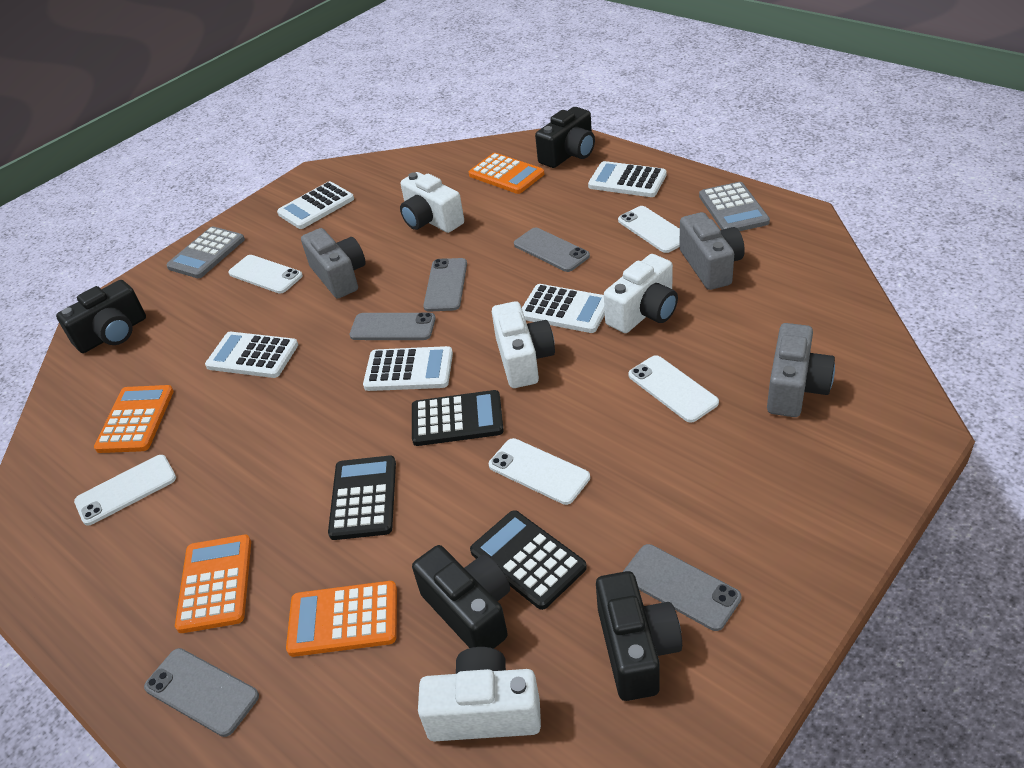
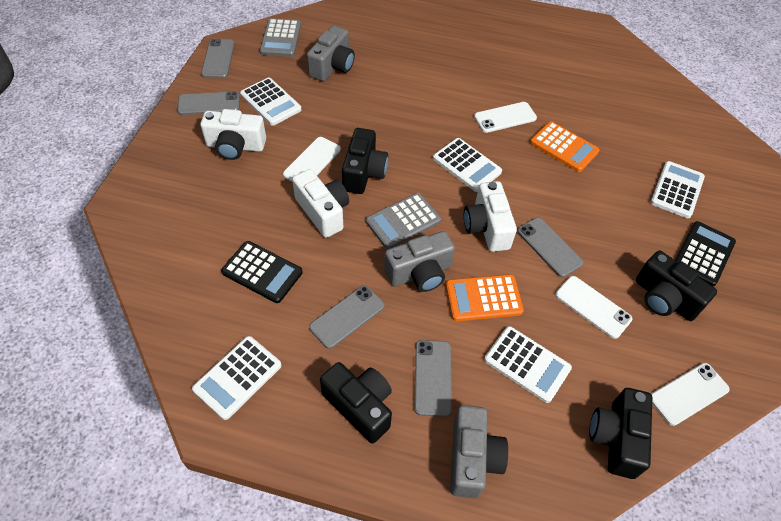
black calculator: [328,455,396,540] [412,390,504,446] [470,510,587,610] = 3 -> [221,241,303,303] [675,221,736,287] = 2
orange calculator: [94,385,174,453] [175,535,251,633] [286,581,397,657] [469,153,544,194] = 4 -> [446,274,524,321] [530,121,599,172] = 2
white camera: [400,172,464,233] [418,647,541,742] [492,301,555,388] [604,254,678,333] = 4 -> [200,109,266,160] [292,169,349,238] [464,181,517,252] = 3
white phone: [74,455,176,526] [228,255,303,294] [489,438,590,505] [618,206,680,253] [628,355,719,423] = 5 -> [283,137,341,182] [474,102,537,133] [555,276,632,339] [651,363,730,426] = 4

